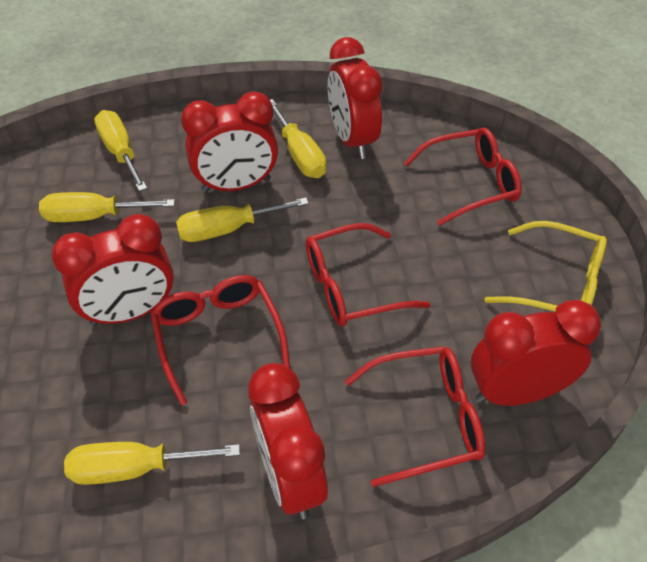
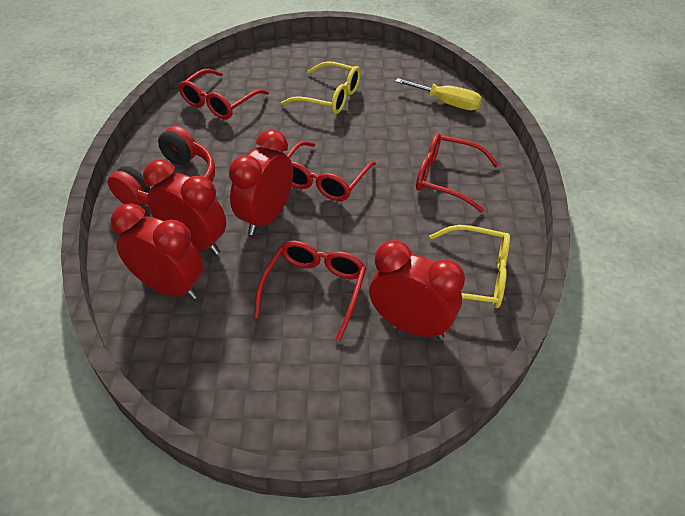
red clock: [51,214,174,326] [181,91,278,193] [248,363,328,519] [328,37,383,159] [471,300,601,406] = 5 -> [111,203,203,300] [143,160,226,255] [229,130,293,235] [369,240,465,339] = 4
red headphones: none = 0 -> [108,126,215,206] = 1
yellow glasses: [484,221,607,312] = 1 -> [281,61,361,114] [430,225,510,308] = 2
yellow screwdriver: [39,192,175,222] [64,442,240,485] [94,110,148,192] [176,197,309,242] [270,99,327,178] = 5 -> [395,78,482,111] = 1

